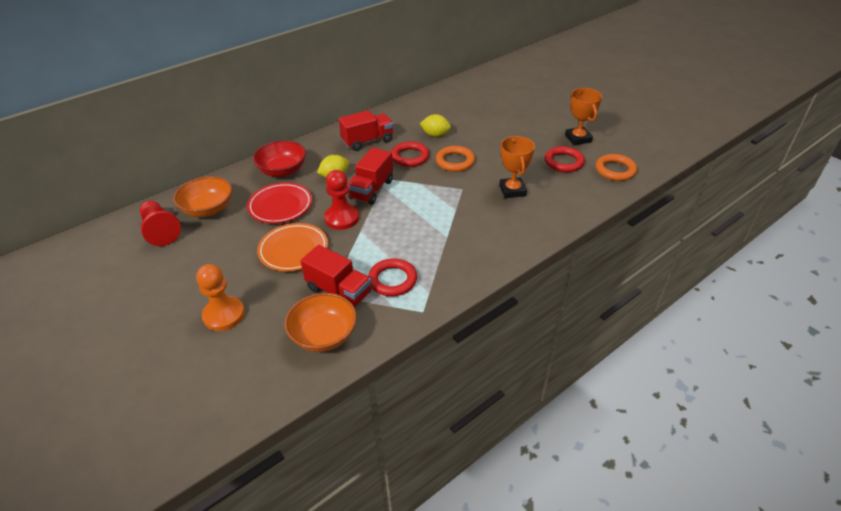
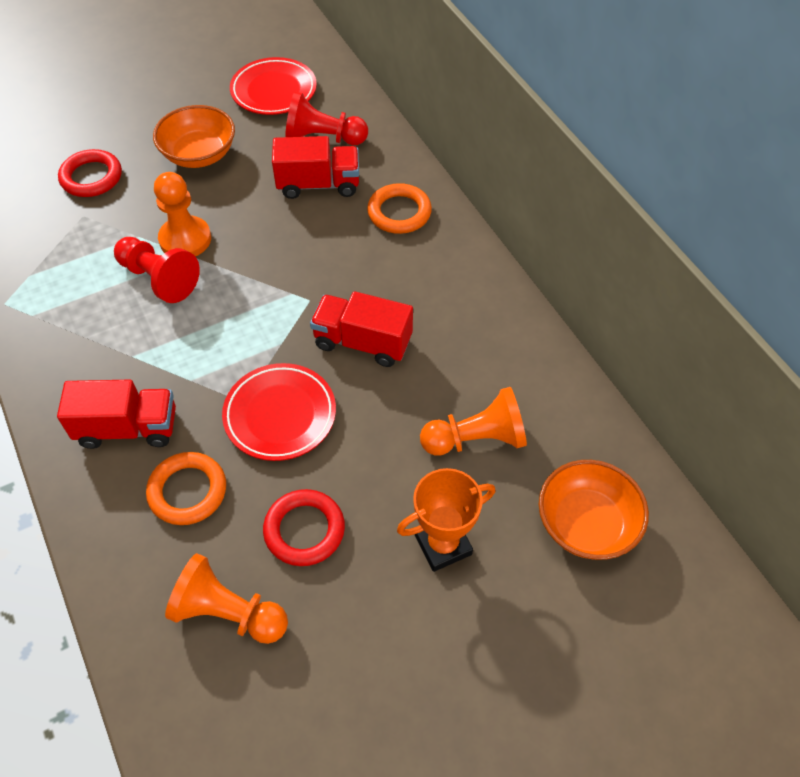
orange pawn: [196,264,245,331] = 1 -> [154,172,211,256] [165,553,288,644] [420,387,527,455] = 3
orange plate: [257,223,328,271] = 1 -> none = 0
orange trophy: [499,136,535,198] [565,88,602,145] = 2 -> [397,468,495,572] = 1
red bowl: [253,140,306,177] = 1 -> none = 0
red plate: [247,182,312,223] = 1 -> [222,363,336,461] [230,57,317,115] = 2
red ring: [368,258,417,296] [391,141,430,167] [545,146,585,172] = 3 -> [58,149,122,197] [263,489,345,566] = 2
yellow lemon: [317,155,349,178] [420,114,451,137] = 2 -> none = 0

